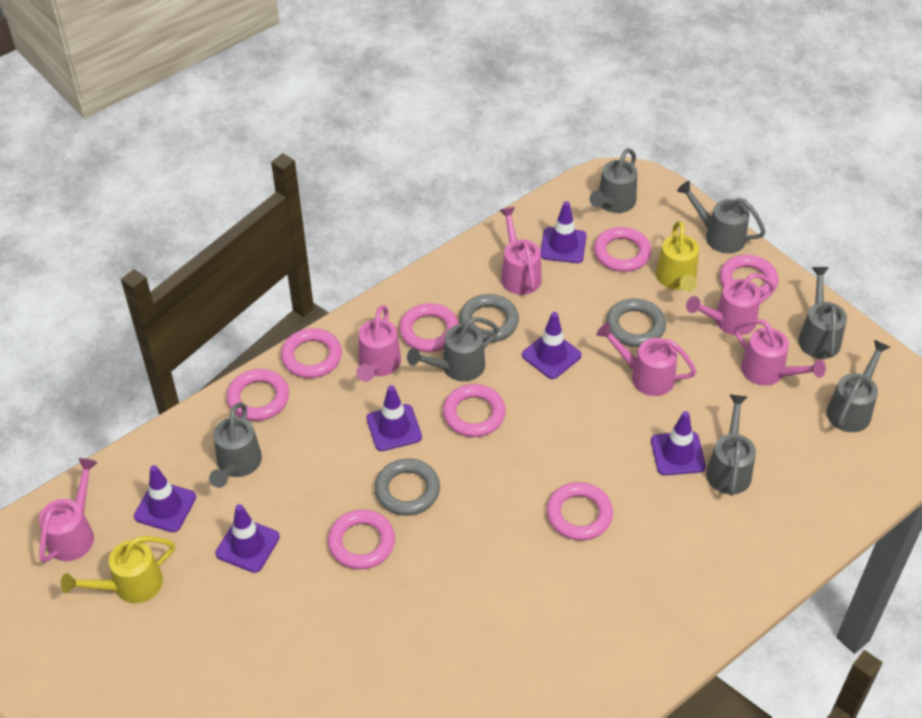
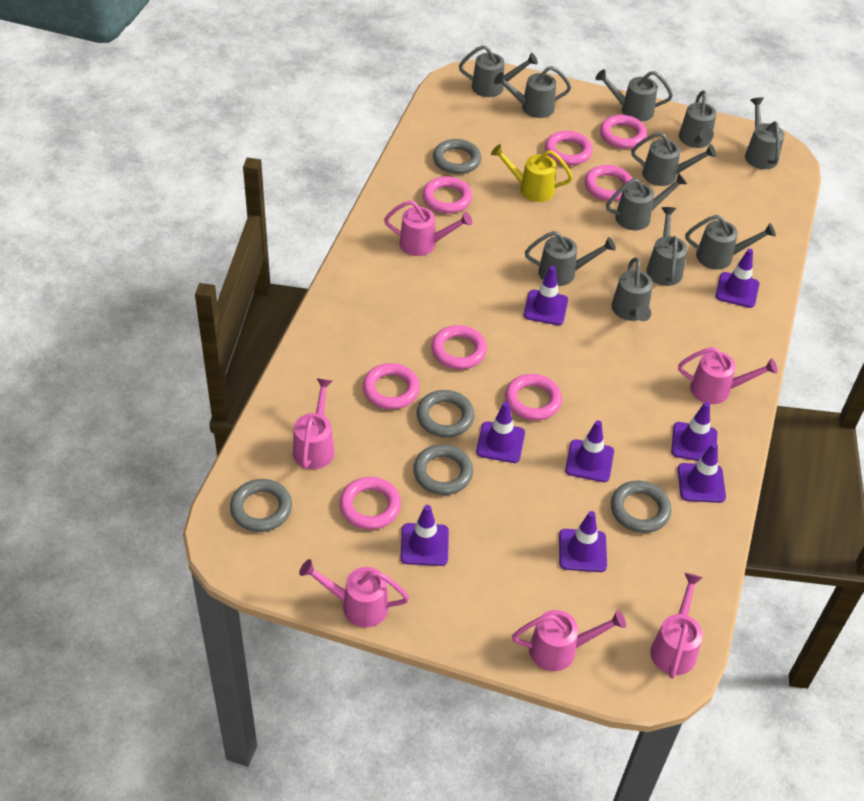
grey ring: [375,459,440,516] [459,294,519,342] [606,299,666,347] = 3 -> [230,479,292,532] [413,444,473,495] [417,390,475,438] [433,139,481,174] [611,480,672,533] = 5
grey watering can: [209,403,262,488] [407,317,499,381] [590,148,637,213] [677,181,766,253] [706,395,756,496] [798,267,847,359] [827,340,890,432] = 7 -> [459,45,538,97] [494,66,571,118] [525,231,616,286] [595,69,673,122] [606,173,687,230] [612,257,653,321] [631,132,716,186] [646,207,687,286] [679,90,716,148] [685,215,776,269] [745,97,784,169] = 11
purple traffic cone: [134,465,196,532] [216,504,280,573] [366,385,422,451] [522,312,581,379] [541,201,587,263] [651,411,706,475] = 6 -> [400,505,449,566] [476,401,525,463] [524,266,568,325] [559,511,607,572] [565,420,614,482] [671,402,717,461] [678,443,726,503] [715,249,759,308] = 8
yellow watering can: [61,536,175,603] [656,221,699,292] = 2 -> [491,144,573,202] = 1

